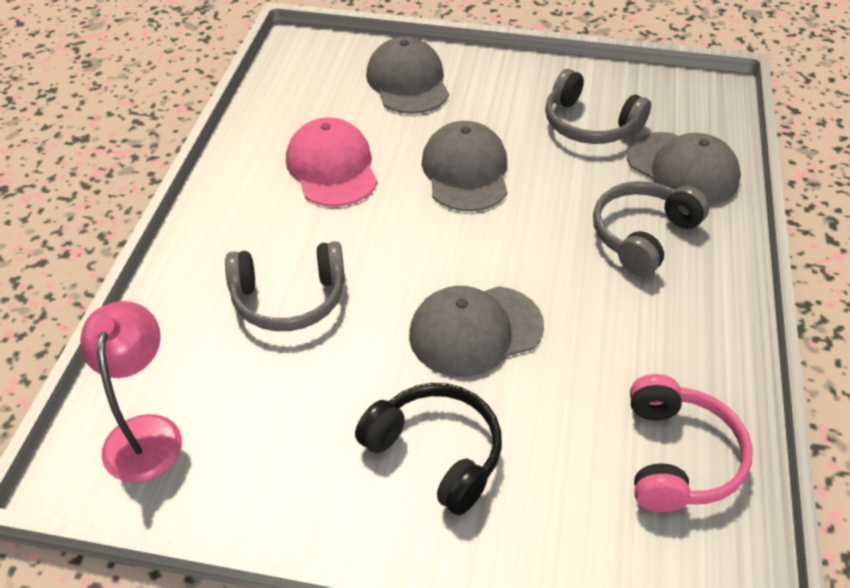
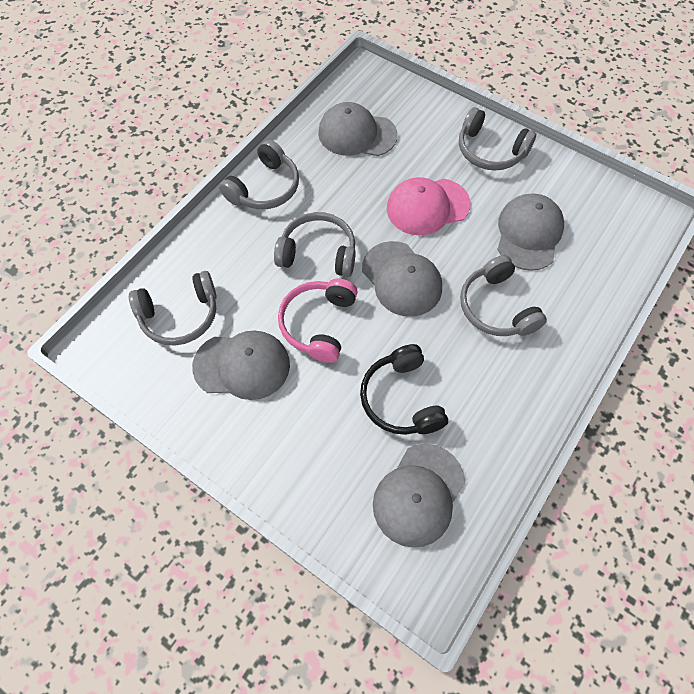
grey cap: [366,37,449,114] [409,286,544,377] [422,121,507,212] [627,132,741,205] = 4 -> [192,330,290,400] [318,102,398,156] [362,241,442,317] [373,444,465,548] [497,194,564,271] = 5
grey headphones: [225,241,345,331] [545,69,651,144] [593,181,709,276] = 3 -> [129,271,217,346] [219,140,299,209] [274,212,356,277] [459,107,536,171] [460,255,547,336] = 5
pink lamp: [80,301,182,482] = 1 -> none = 0

